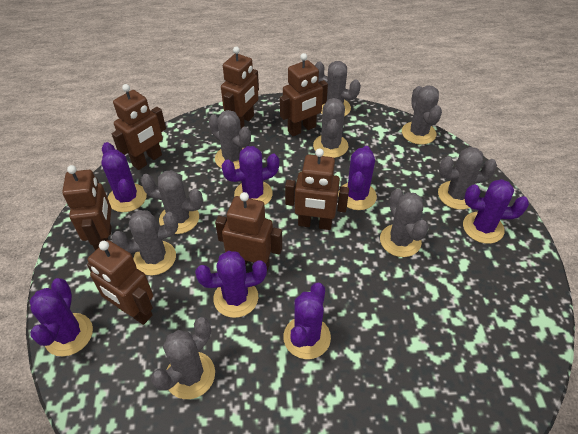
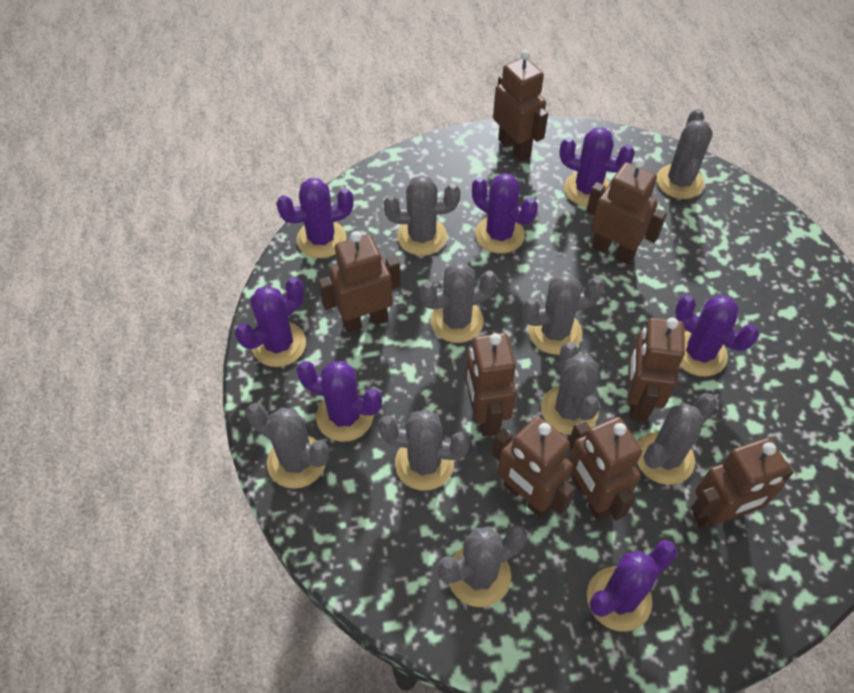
brown robot: [62,165,112,251] [87,240,153,325] [112,84,166,170] [215,192,282,271] [221,46,259,128] [280,53,328,136] [285,148,349,230] = 7 -> [318,231,401,333] [465,333,516,437] [492,416,575,518] [493,50,548,161] [569,417,642,521] [586,158,667,265] [628,317,685,421] [691,438,793,529] = 8

